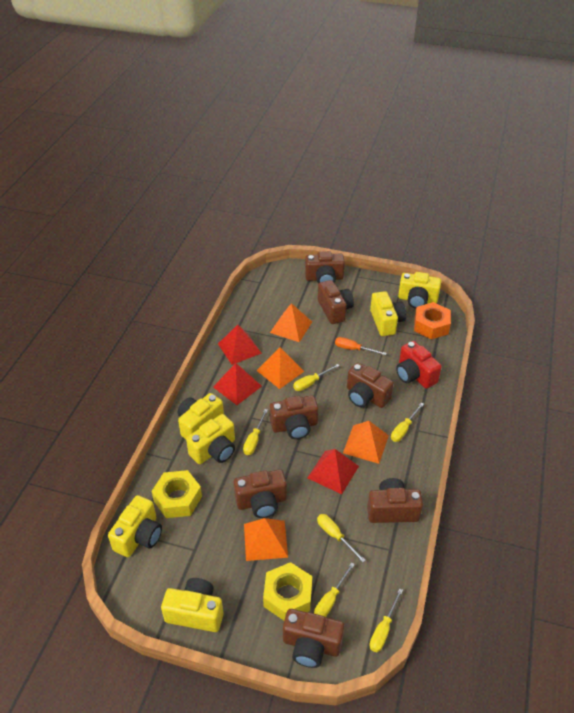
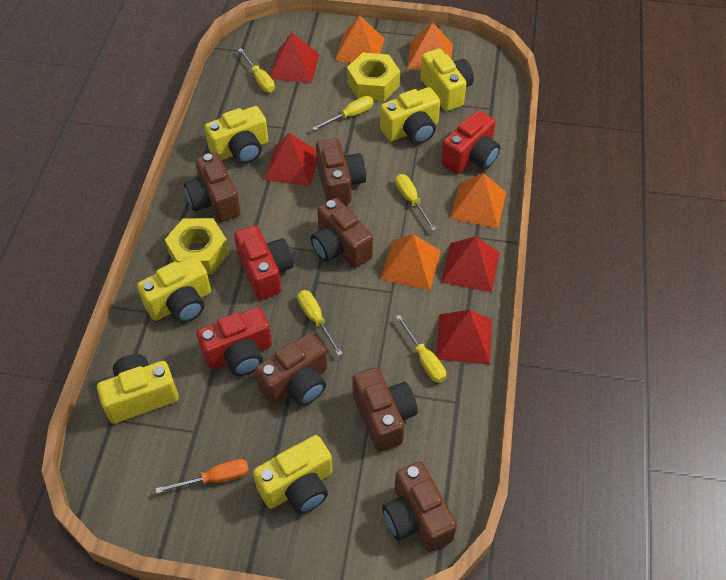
brown camera: [234,469,287,518] [270,395,318,439] [283,609,345,668] [305,251,345,284] [318,280,354,324] [347,363,394,408] [367,478,423,523] = 7 -> [184,153,241,222] [255,333,327,406] [311,198,373,268] [316,138,366,205] [352,367,418,452] [382,461,457,552] = 6
orange nut: [414,302,451,339] = 1 -> none = 0
red camera: [396,341,442,389] = 1 -> [197,307,272,376] [234,226,294,300] [441,110,500,174] = 3
red pyramid: [213,363,262,405] [218,325,262,365] [308,449,359,494] = 3 -> [264,133,317,186] [270,33,320,83] [436,310,492,365] [441,236,500,292] = 4
yellow screwdriver: [243,409,268,455] [293,364,340,391] [314,563,355,617] [317,514,366,562] [369,588,403,652] [391,403,424,442] = 6 -> [238,48,275,92] [297,290,343,356] [312,96,374,131] [395,174,436,231] [396,315,446,383] = 5

